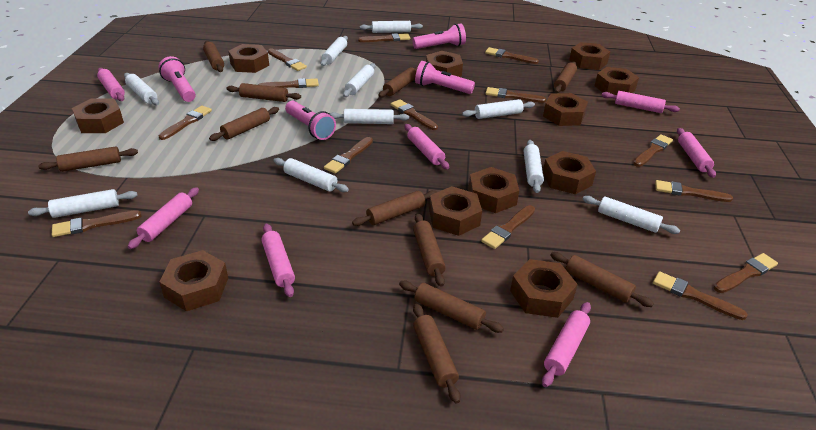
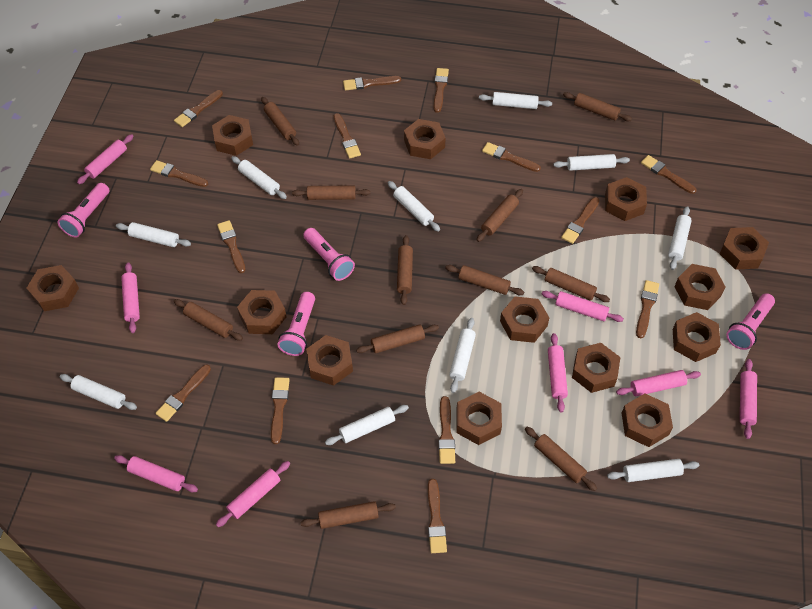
brown nut: [72,98,124,133] [159,250,228,311] [228,44,269,73] [426,51,463,77] [429,186,482,236] [468,167,519,213] [510,259,578,318] [543,93,588,126] [543,151,596,194] [569,42,610,70] [595,67,639,95] = 11 -> [27,265,79,311] [212,115,253,156] [237,290,286,334] [306,335,353,386] [404,119,446,159] [456,392,502,445] [500,296,549,343] [572,343,621,393] [605,177,647,221] [622,394,673,447] [673,312,721,362] [674,264,726,310] [720,227,769,270] = 13
pink rolling pin: [97,68,125,101] [128,187,199,249] [261,224,295,297] [404,124,449,169] [542,302,591,387] [601,91,680,113] [677,128,716,178] = 7 -> [77,134,134,184] [114,455,198,492] [121,262,140,333] [216,461,290,527] [542,291,624,322] [548,333,568,413] [616,370,701,396] [740,359,757,439] = 8

